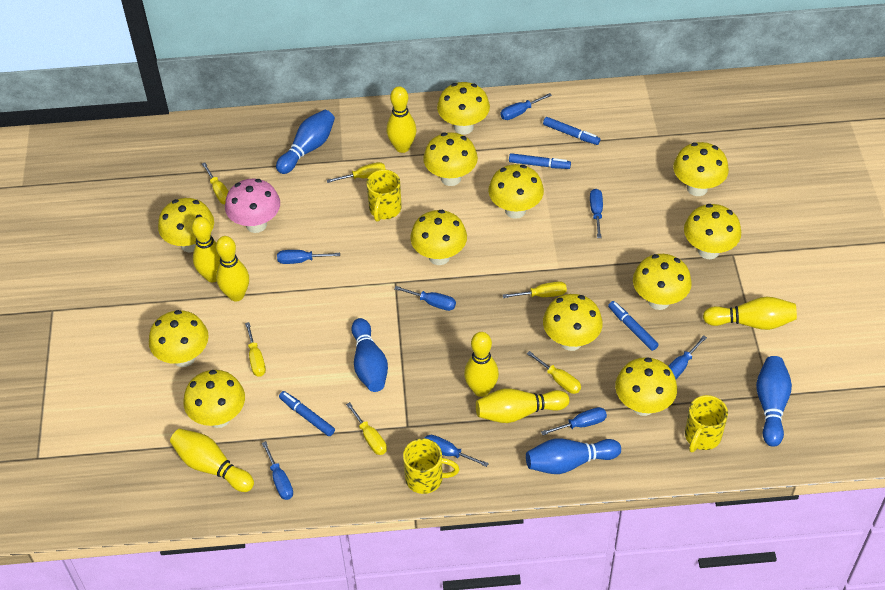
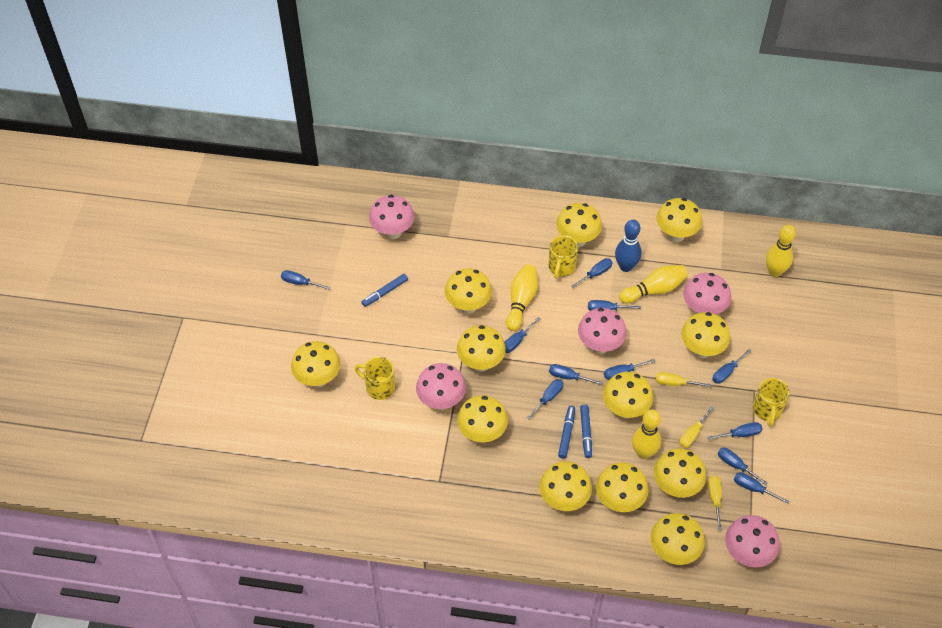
blue bowling pin: [276,110,335,174] [351,318,388,392] [526,438,621,474] [756,356,792,447] = 4 -> [615,220,642,272] = 1
blue marker: [279,391,335,436] [509,153,571,169] [543,117,600,145] [608,301,659,351] = 4 -> [362,274,408,307] [558,406,575,459] [580,404,592,458] = 3
blue screwdriver: [262,441,293,500] [277,250,340,264] [394,286,456,311] [425,435,489,467] [500,93,552,120] [541,407,607,435] [590,189,603,238] [668,335,707,379] = 8 -> [281,270,330,290] [504,317,540,353] [527,379,563,420] [549,364,603,385] [571,258,613,288] [588,300,641,311] [604,359,656,380] [707,422,763,440] [712,349,752,384] [718,447,768,485] [734,472,790,504] = 11
pink mushroom: [225,179,280,233] = 1 -> [369,195,415,239] [416,363,466,410] [578,308,627,354] [683,273,731,314] [725,515,780,567] = 5
yellow bowling pin: [170,429,254,492] [192,217,220,282] [216,236,249,301] [386,86,417,153] [464,332,499,397] [476,388,569,423] [703,297,797,330] = 7 -> [506,264,538,331] [619,265,688,304] [632,410,661,459] [766,225,796,277] = 4
yellow screwdriver: [202,162,229,204] [245,322,266,377] [327,162,386,183] [346,402,387,455] [503,281,567,298] [527,351,581,394] = 6 -> [656,372,711,387] [679,406,714,448] [708,476,722,530] = 3

